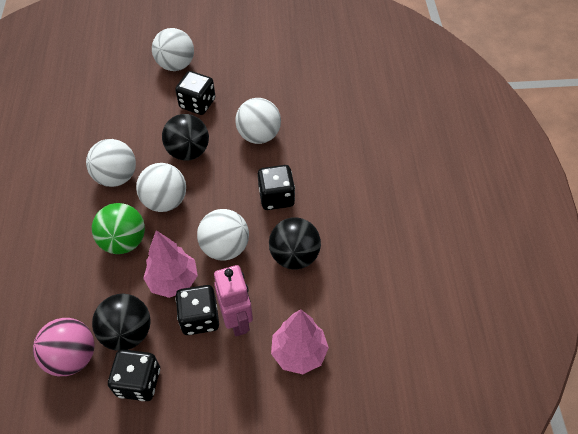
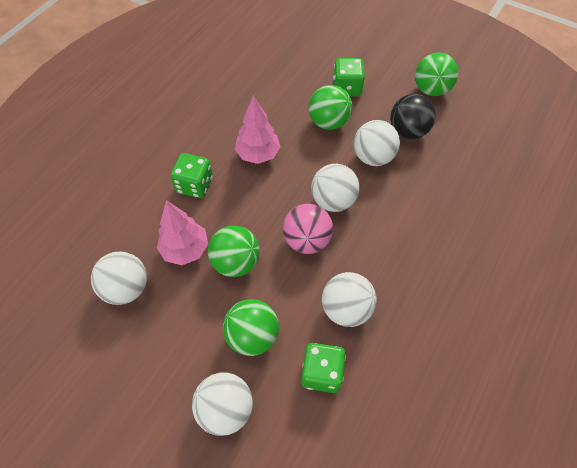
black ball: [92,294,151,351] [162,114,209,161] [269,217,321,270] = 3 -> [390,94,436,139] = 1
black dice: [108,349,160,401] [175,71,215,115] [175,285,219,335] [258,165,295,210] = 4 -> none = 0
green ball: [92,203,145,254] = 1 -> [208,226,260,277] [223,299,279,356] [309,85,352,130] [415,53,459,96] = 4
green dice: none = 0 -> [171,153,213,198] [301,343,346,393] [333,58,365,96] = 3
pink robot: [214,265,253,336] = 1 -> none = 0

